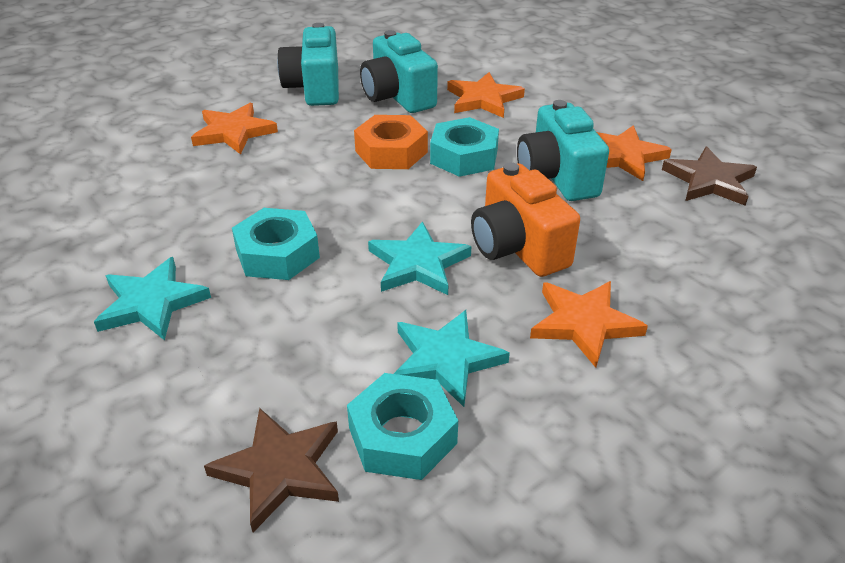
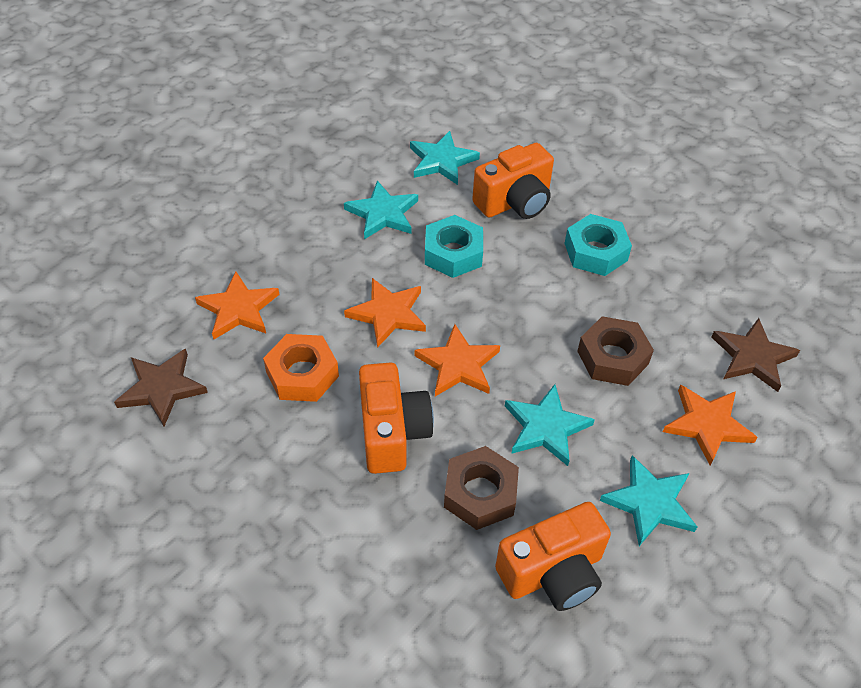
brown nut: none = 0 -> [444,446,519,530] [577,316,654,386] = 2
orange camera: [471,162,580,277] = 1 -> [359,362,434,474] [472,143,554,219] [495,502,611,611] = 3
turquoise camera: [277,23,339,106] [360,30,438,113] [517,100,609,201] = 3 -> none = 0
turquoise nut: [232,208,320,280] [347,373,458,480] [430,117,499,177] = 3 -> [425,215,483,278] [564,214,632,276] = 2
turquoise star: [94,257,211,340] [368,221,472,295] [394,310,510,407] = 3 -> [344,181,418,239] [410,131,480,185] [505,384,595,466] [600,455,697,546] = 4

